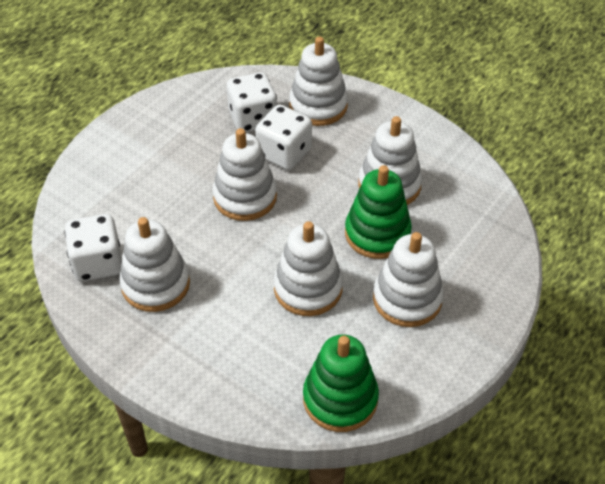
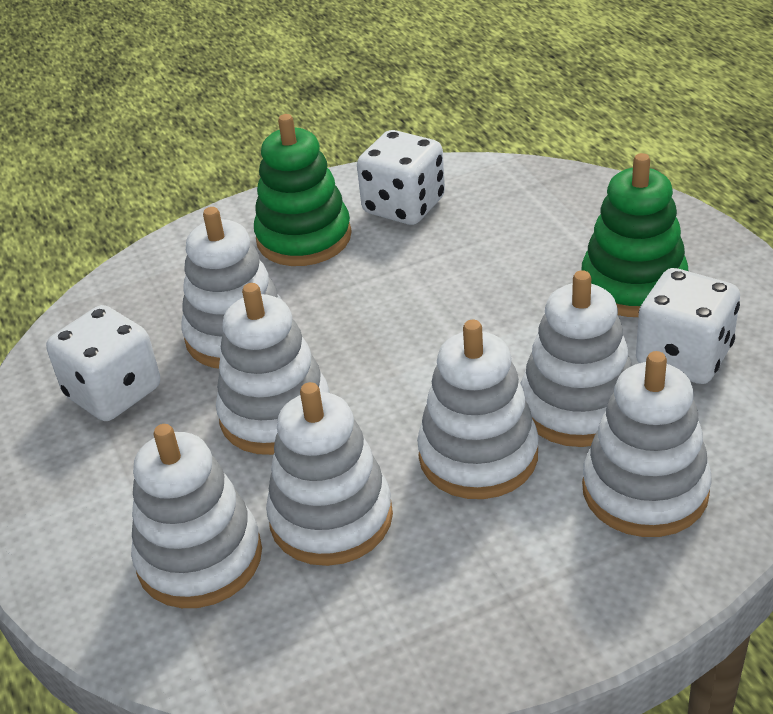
white stacking toy: [119,217,190,312] [212,128,277,221] [274,221,343,316] [289,37,348,126] [358,116,422,205] [373,232,444,327] = 6 -> [131,424,262,608] [181,207,282,369] [216,283,329,455] [266,382,393,566] [417,320,539,499] [521,270,632,447] [582,351,712,537] = 7

